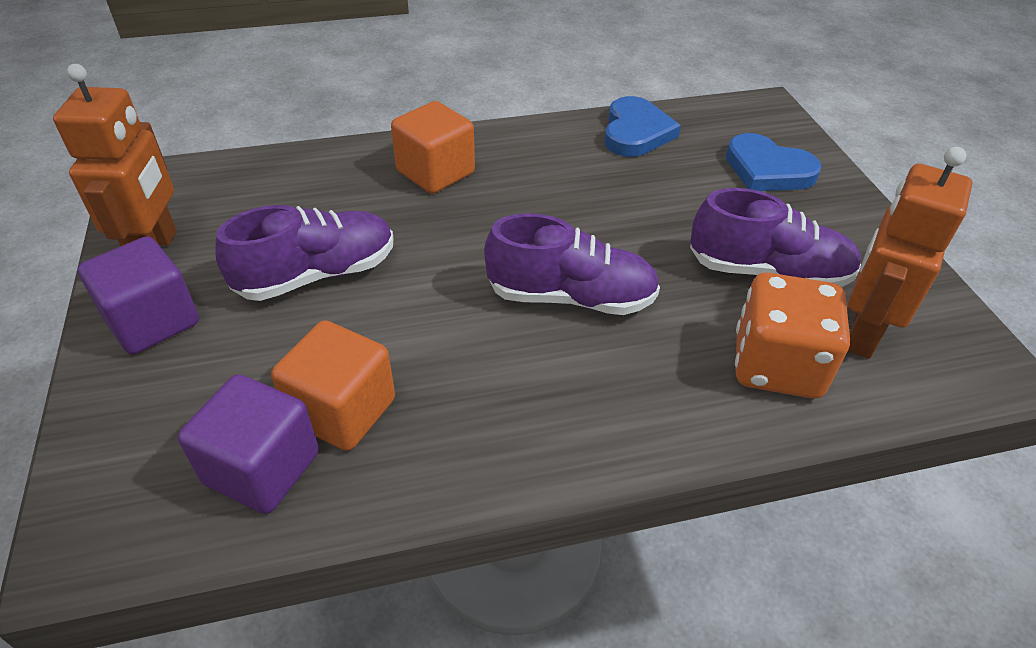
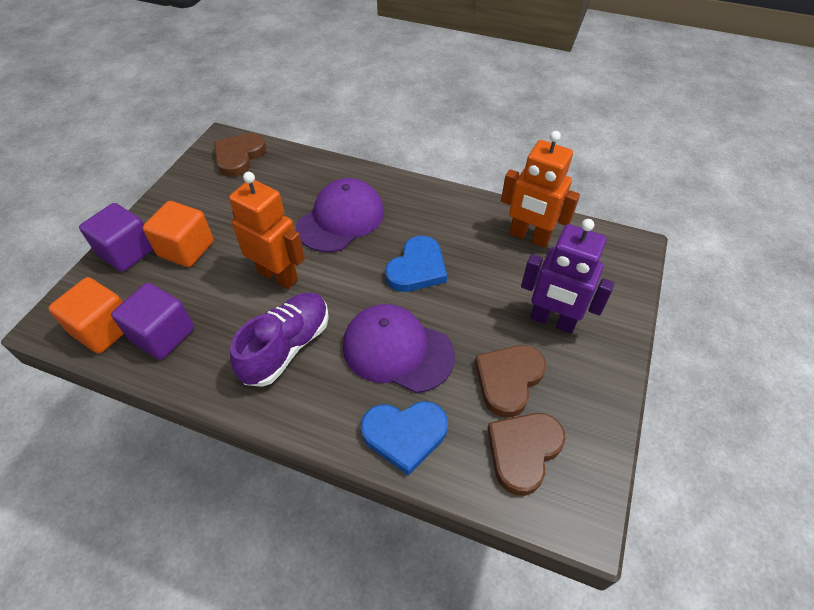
brown heart: none = 0 -> [214,133,266,177] [475,345,546,417] [487,413,566,496] = 3
orange dice: [735,273,850,399] = 1 -> none = 0
purple cap: none = 0 -> [296,178,384,252] [343,304,455,393] = 2
purple robot: none = 0 -> [521,219,615,334] = 1
purple shoe: [215,205,394,301] [484,213,660,315] [690,188,861,287] = 3 -> [230,292,329,387] = 1

